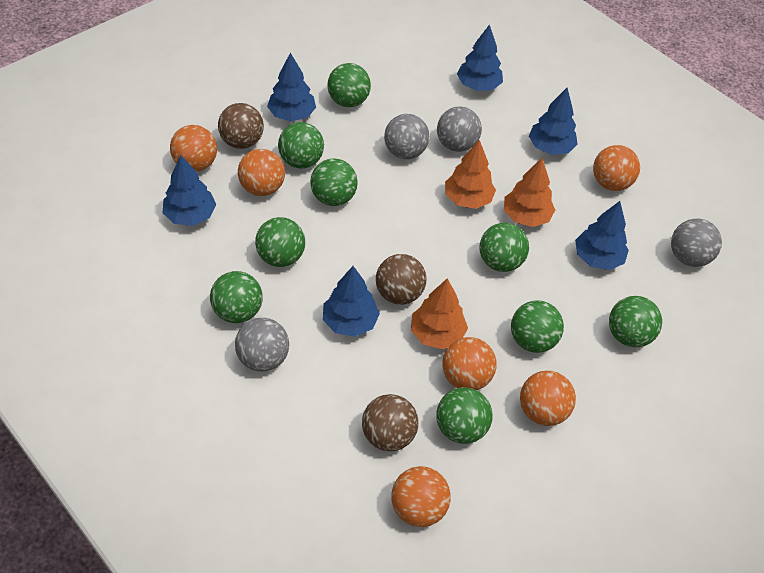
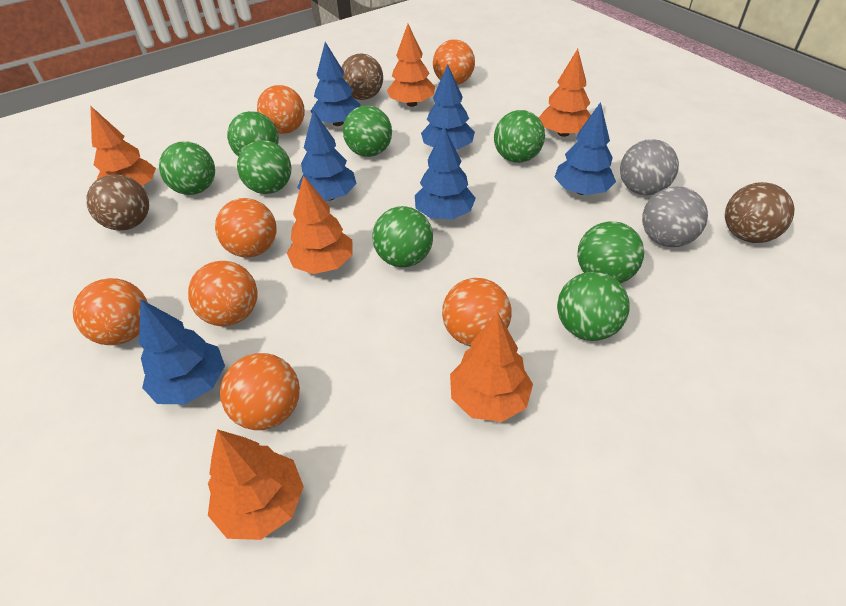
green ball: [210,271,263,323] [255,217,305,267] [278,122,324,168] [310,158,358,206] [327,63,371,107] [436,387,492,444] [479,223,529,272] [511,300,564,353] [609,296,662,347] = 9 -> [159,141,215,195] [227,111,279,157] [237,140,291,194] [343,106,392,157] [372,206,433,267] [494,110,545,163] [557,272,630,341] [577,221,644,283] = 8
grey ball: [235,318,289,372] [384,114,429,159] [437,107,482,152] [671,218,722,267] = 4 -> [620,139,679,195] [642,187,708,247] = 2
orange ball: [170,125,217,172] [238,149,285,196] [391,466,451,527] [442,337,497,390] [520,371,576,426] [593,145,640,191] = 6 -> [73,278,148,345] [188,261,257,326] [215,198,276,257] [220,353,300,430] [257,85,305,134] [433,39,475,85] [442,278,512,346] = 7
orange tree: [411,278,468,349] [445,140,496,209] [504,158,555,227] = 3 -> [90,106,156,186] [208,429,304,540] [287,176,353,274] [387,24,435,107] [450,312,533,422] [539,49,591,137] = 6

